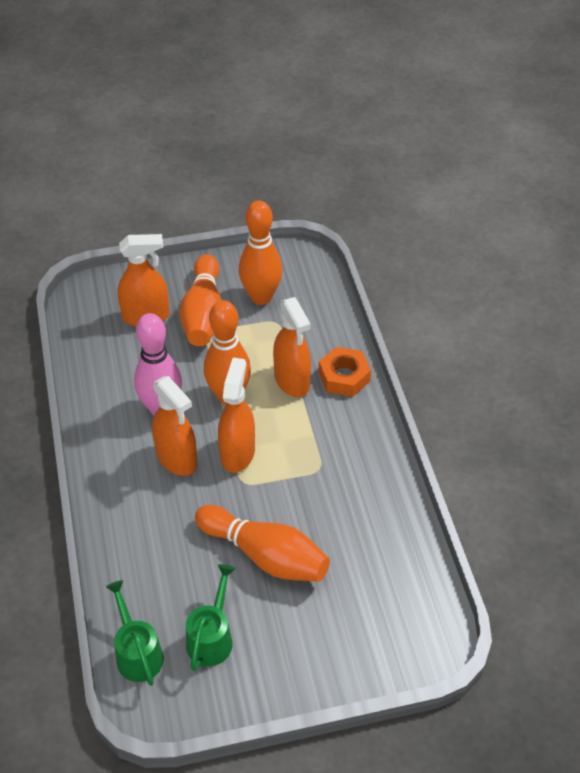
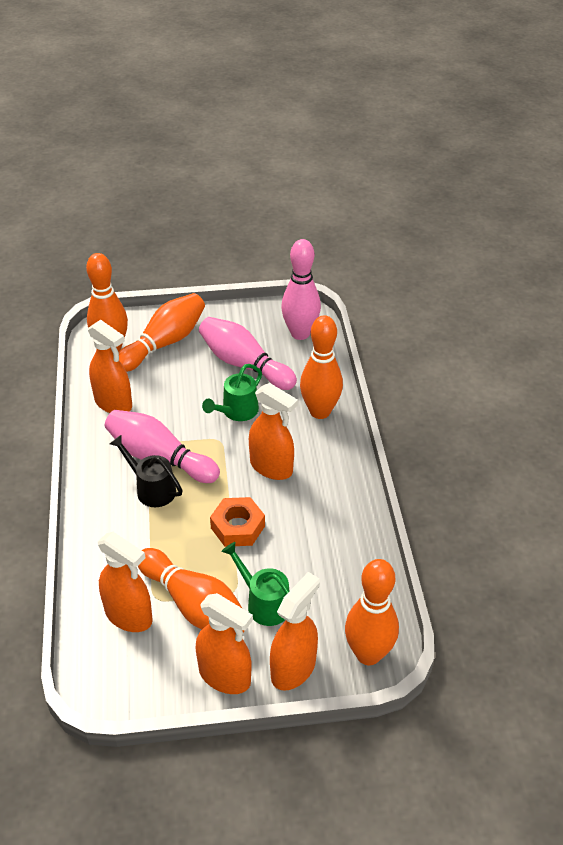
black watering can: none = 0 -> [110,435,183,507] = 1
orange bowling pin: [179,254,221,346] [195,505,330,582] [204,300,251,405] [239,200,283,305] = 4 -> [86,253,128,352] [119,293,205,372] [138,548,245,632] [300,315,343,419] [345,559,399,665] = 5
orange spray bottle: [118,234,169,326] [152,376,198,476] [218,358,255,473] [273,297,311,397] = 4 -> [88,320,132,413] [98,532,153,632] [195,593,253,694] [249,383,298,480] [270,572,320,691] = 5
pink bowling pin: [134,313,182,415] = 1 -> [105,410,220,483] [199,317,297,390] [281,239,321,340] = 3

